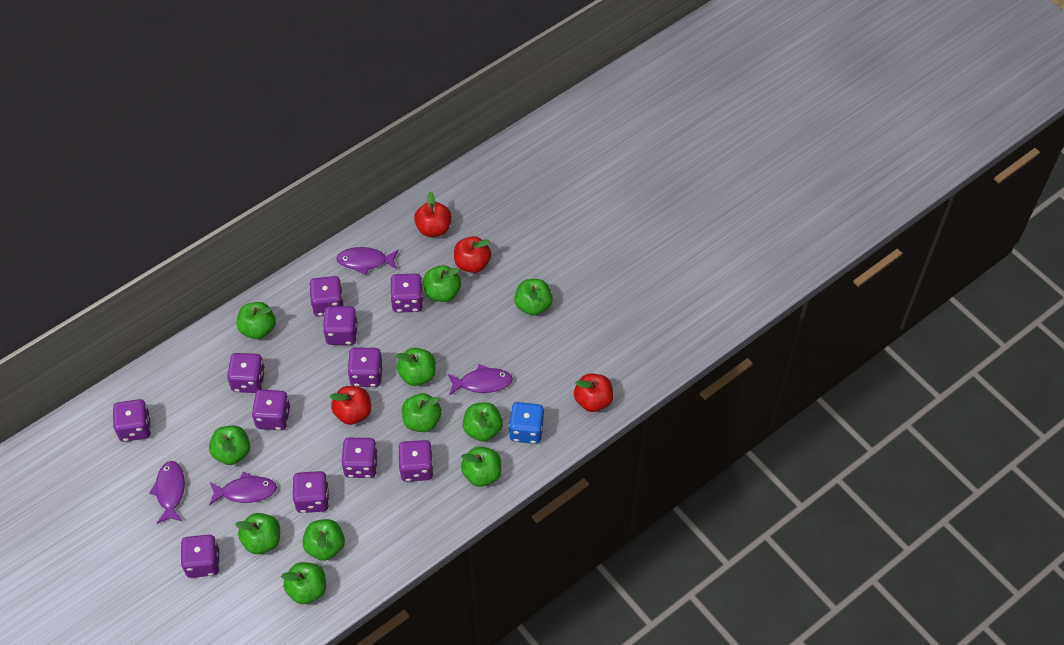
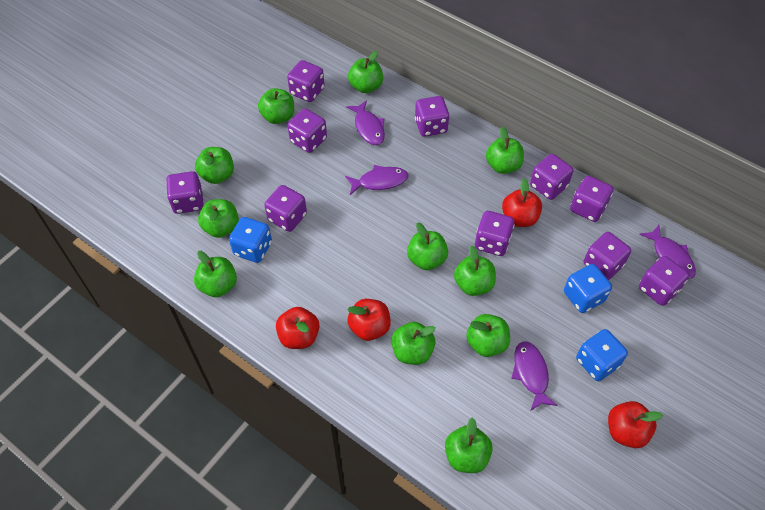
blue dice: [509,402,544,444] = 1 -> [229,217,272,263] [564,264,612,313] [576,329,628,381] = 3
purple dice: [113,399,151,442] [181,535,220,578] [227,353,265,393] [252,390,290,430] [293,471,329,513] [309,276,344,317] [323,306,358,345] [341,438,378,478] [347,347,383,387] [390,274,423,313] [398,440,434,482] = 11 -> [166,171,203,214] [264,185,307,232] [287,60,324,102] [288,108,327,153] [415,96,450,137] [475,211,514,256] [530,154,573,200] [570,176,613,222] [584,232,631,280] [639,256,689,306] = 10

